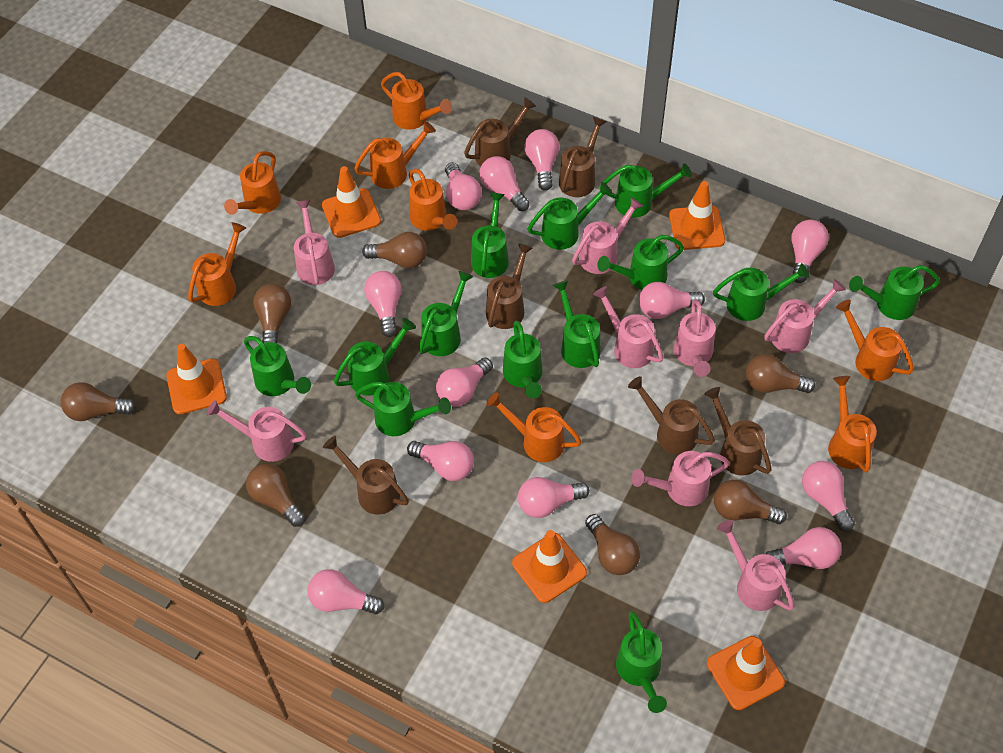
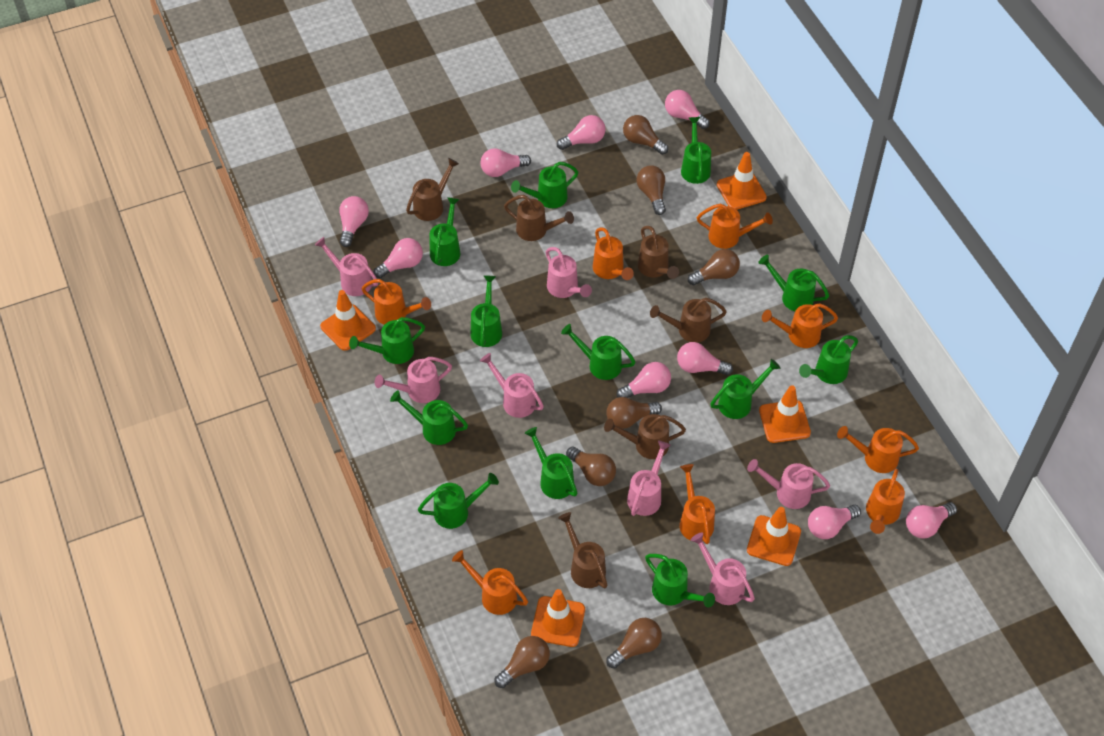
pink light bulb: [308,569,384,614] [364,271,402,337] [407,441,474,481] [436,357,493,407] [445,162,482,210] [479,156,530,211] [518,477,590,518] [525,129,559,191] [639,282,705,319] [765,527,842,569] [792,219,829,283] [802,461,855,532] = 12 -> [339,196,369,247] [373,238,423,278] [480,148,531,177] [557,115,606,150] [617,362,671,398] [665,90,710,129] [677,342,733,375] [808,505,861,539] [906,502,957,538] = 9
pink watering can: [207,400,307,462] [294,200,335,285] [572,197,643,274] [593,286,664,368] [631,451,730,506] [673,299,715,377] [717,520,795,611] [764,279,846,353] = 8 -> [315,237,378,296] [375,357,452,403] [480,353,544,418] [546,247,592,298] [627,440,671,516] [691,532,755,605] [747,459,830,509] = 7

